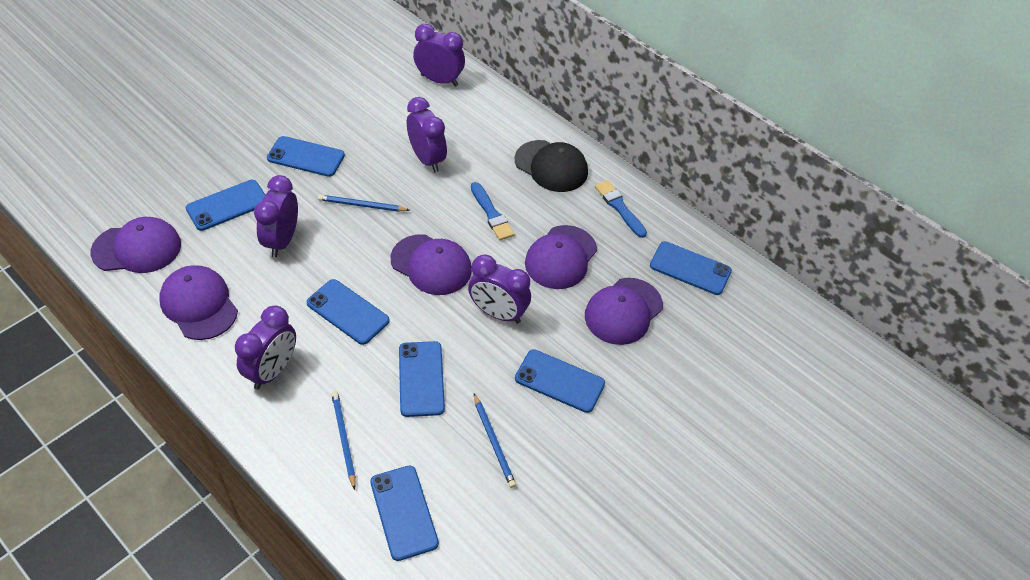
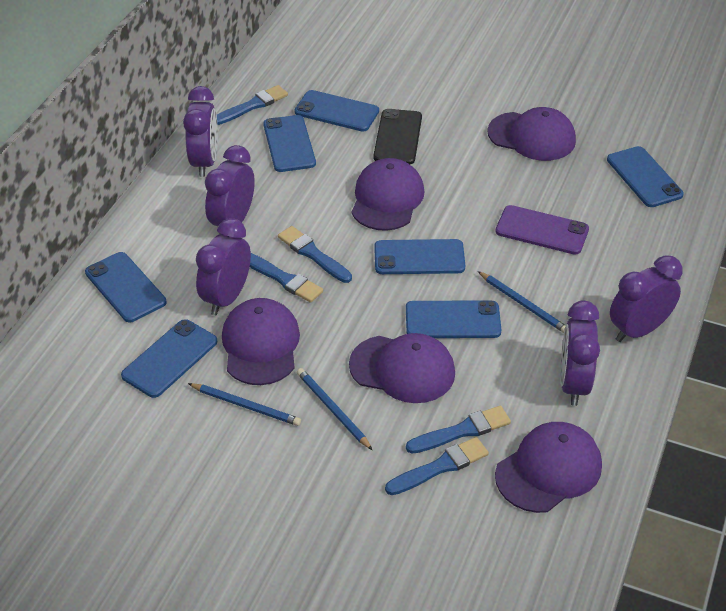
black cap: [515,140,588,192] = 1 -> none = 0
black phone: none = 0 -> [373,109,422,164] = 1
blue brush: [471,182,514,240] [595,180,647,238] = 2 -> [217,85,288,125] [250,253,323,303] [278,226,352,283] [385,437,489,495] [406,406,511,454] = 5
purple phone: none = 0 -> [495,205,589,255] = 1

